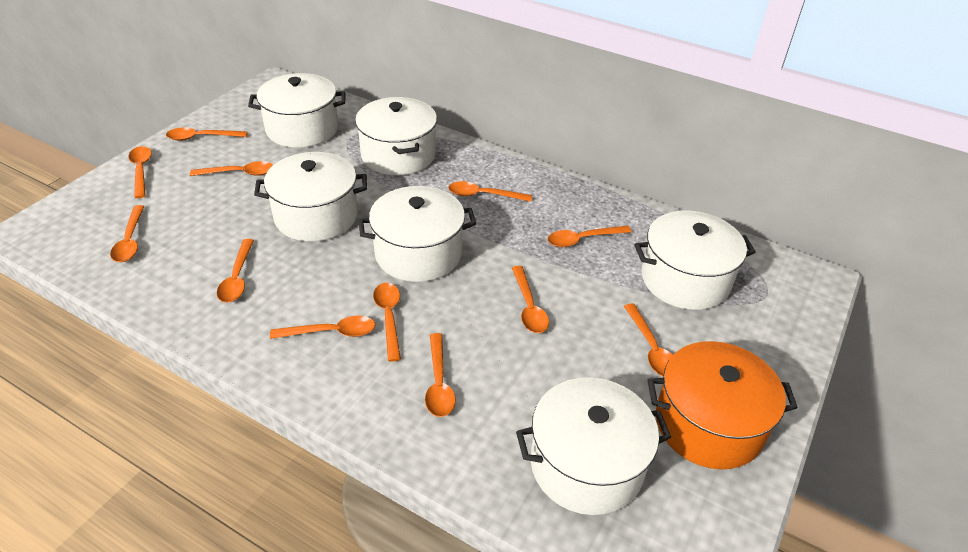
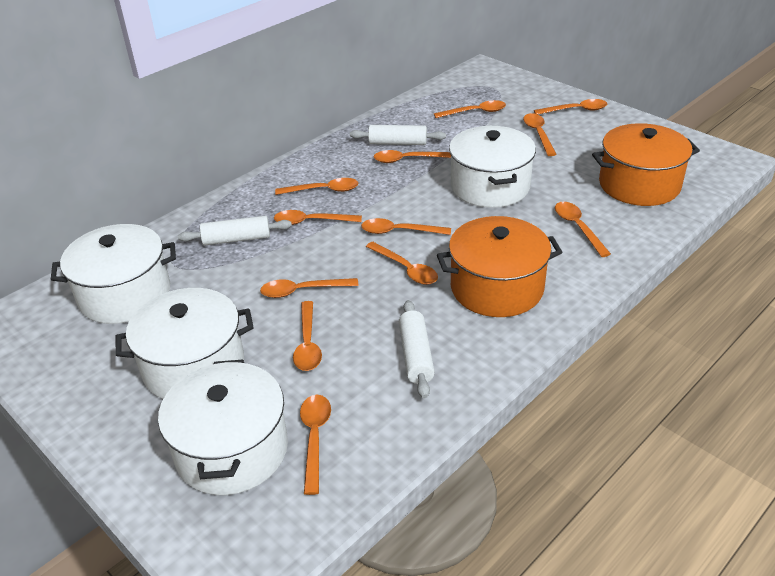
orange pot: [647,341,798,470] = 1 -> [437,216,562,317] [592,123,700,206] = 2
white pot: [248,73,346,148] [254,152,367,241] [355,97,437,175] [358,186,476,282] [516,377,671,515] [634,211,755,310] = 6 -> [51,224,176,324] [116,288,254,399] [158,359,288,495] [449,126,536,208] = 4
white rolling pin: none = 0 -> [178,216,292,245] [350,125,446,145] [399,300,435,398] = 3

